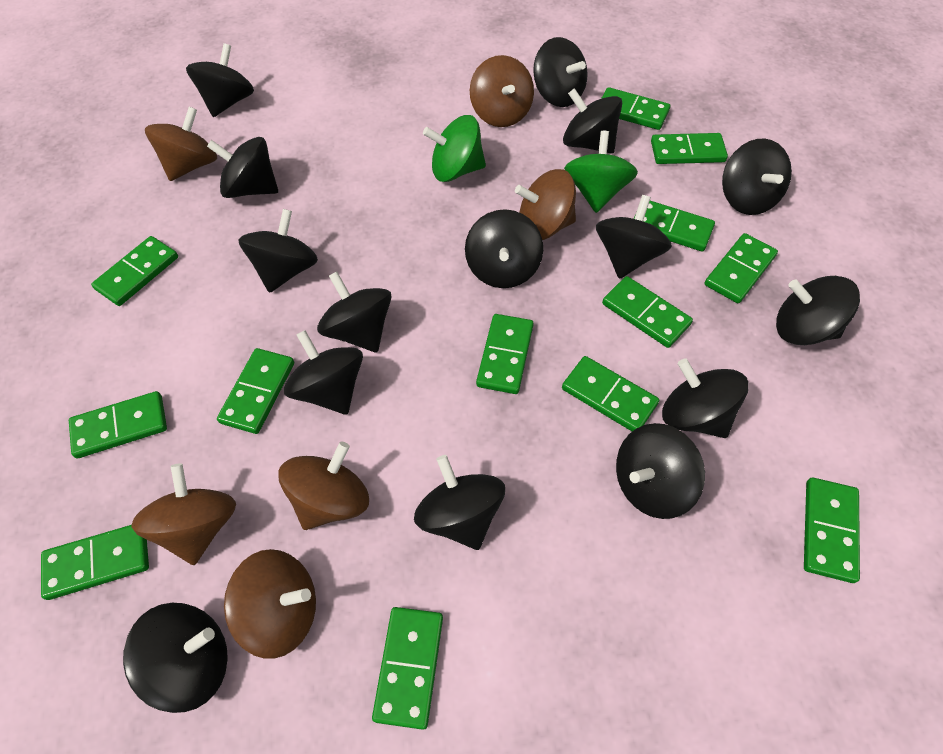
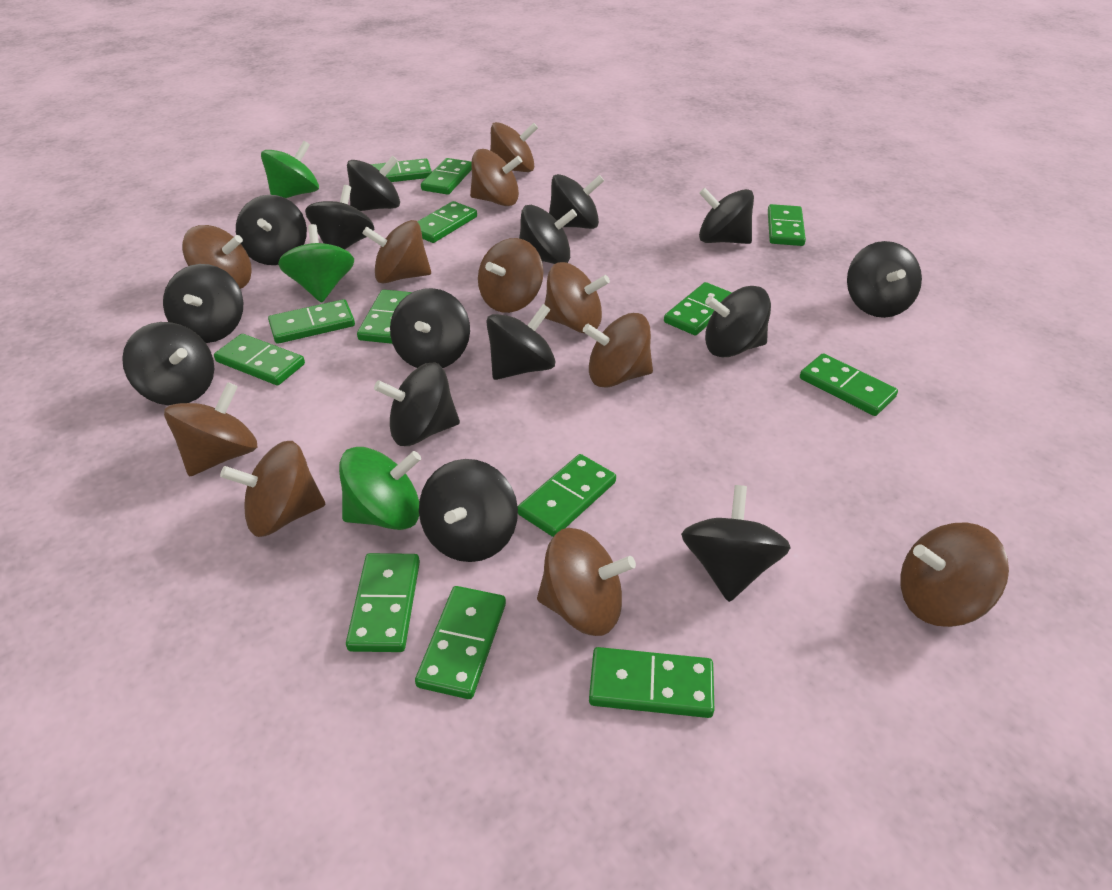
brown spinning top: [131,463,236,565] [145,107,217,181] [224,549,316,659] [278,441,369,530] [470,55,534,127] [515,169,576,240] = 6 -> [164,382,257,476] [182,225,252,289] [220,441,326,537] [362,220,431,284] [470,149,522,206] [478,238,543,313] [490,122,538,172] [537,528,636,636] [544,262,610,334] [583,313,653,387] [900,522,1009,627] = 11
green spinning top: [423,115,486,182] [564,131,638,213] = 2 -> [261,141,319,198] [278,224,354,303] [339,447,421,530] = 3

